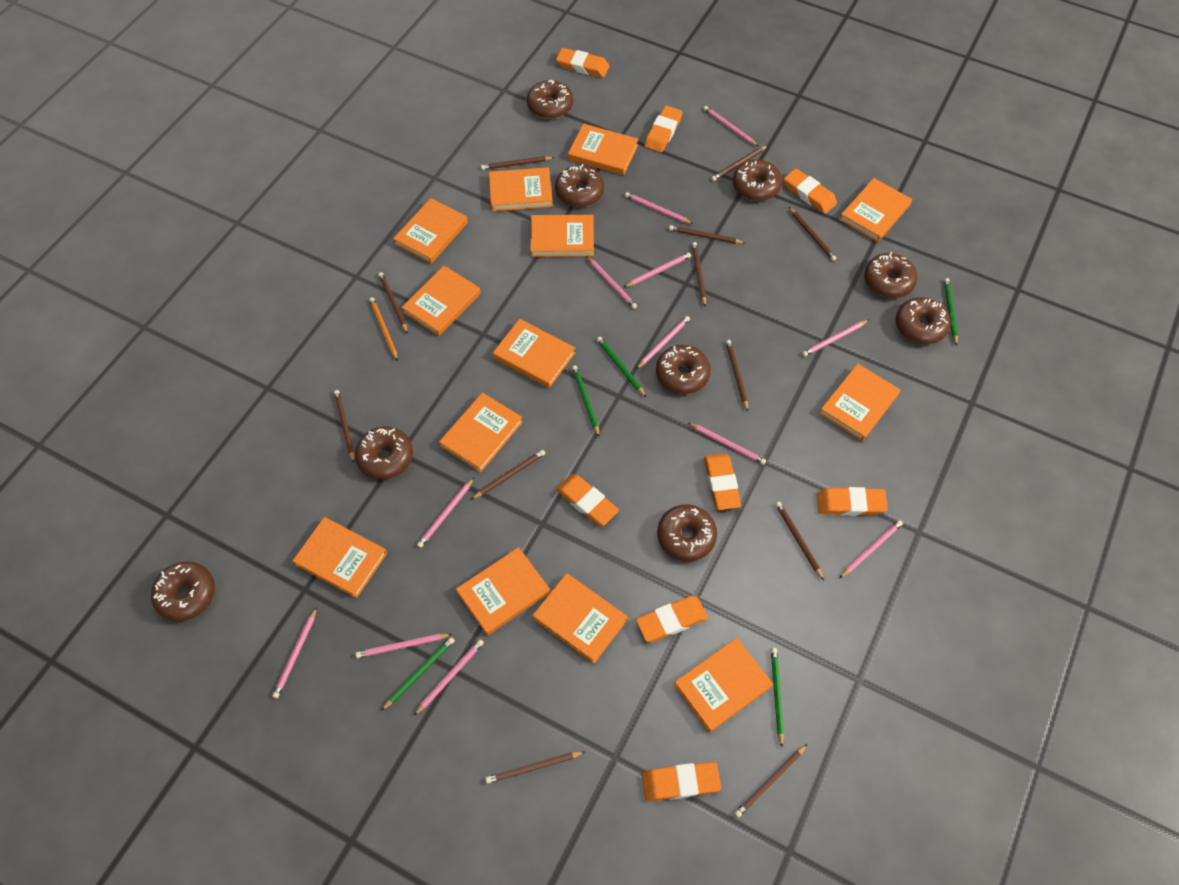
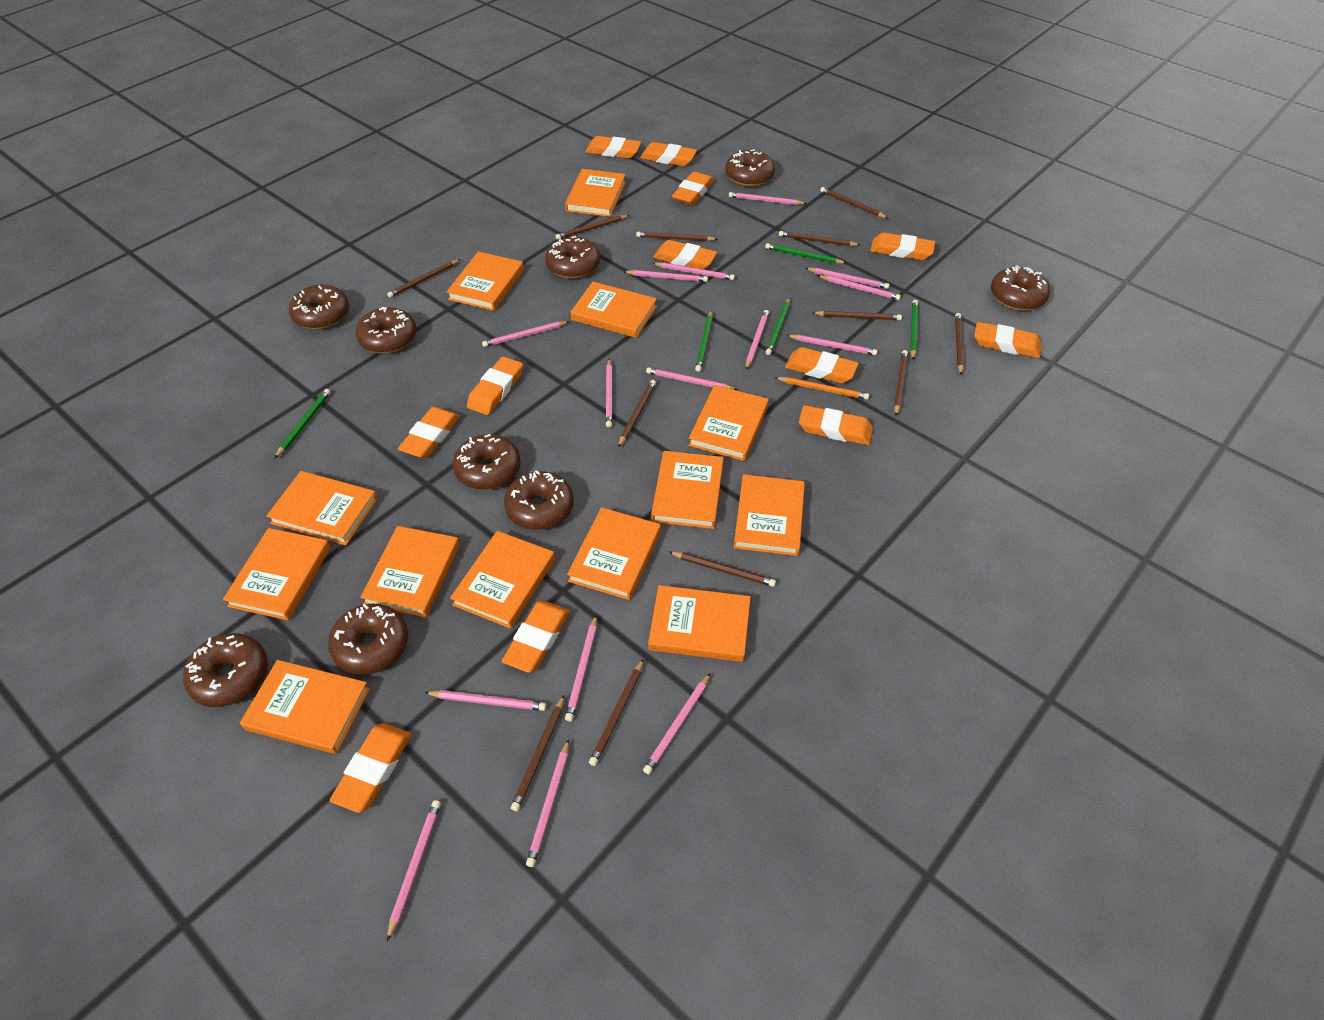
orange eraser: [556,48,609,78] [556,474,619,526] [636,596,708,642] [642,762,721,801] [644,106,683,153] [704,454,741,510] [784,168,837,214] [817,487,888,516] = 8 -> [330,723,411,813] [398,407,460,458] [467,356,523,415] [502,601,570,673] [585,136,642,159] [640,142,697,166] [653,240,717,269] [672,172,714,205] [785,347,859,384] [799,405,873,445] [870,233,935,260] [974,322,1042,358] = 12
pink pencil: [272,607,317,698] [355,634,452,658] [414,639,484,716] [417,478,474,548] [586,256,637,309] [624,253,691,287] [625,192,693,224] [636,316,690,369] [687,422,766,465] [704,106,758,146] [802,320,869,357] [840,520,903,578] = 12 -> [387,800,441,941] [424,690,546,711] [482,321,570,347] [526,739,569,867] [565,615,597,721] [606,359,612,428] [624,270,708,282] [643,673,710,774] [646,367,738,390] [652,262,735,280] [729,192,807,205] [746,310,769,370] [786,335,877,355] [805,268,890,289] [817,275,901,300] = 15

